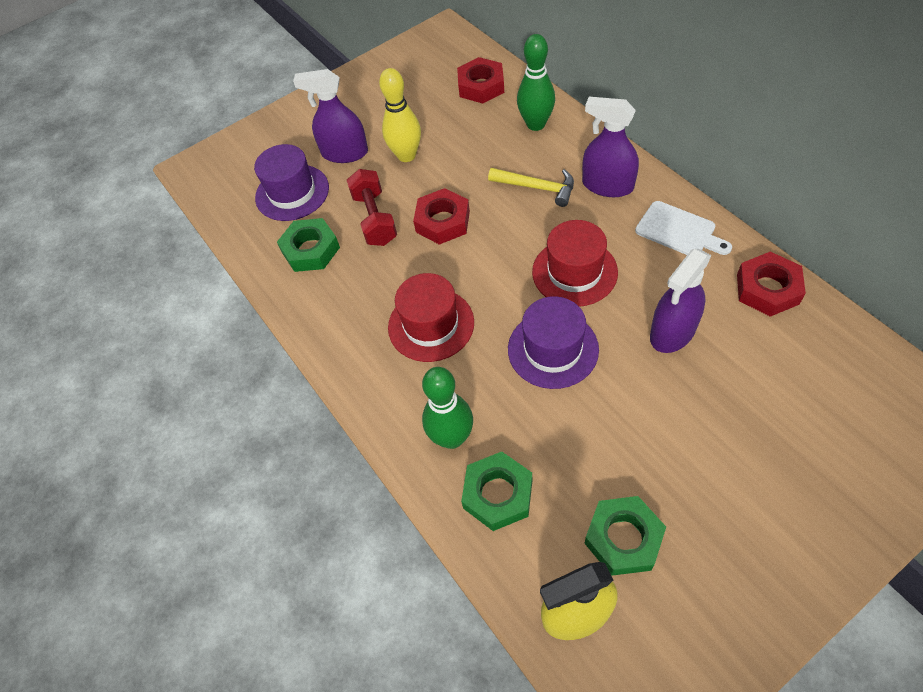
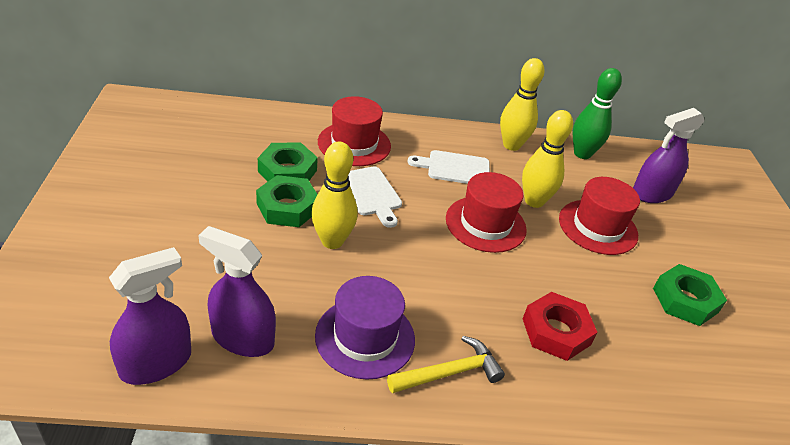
green bowling pin: [422,367,473,449] [517,34,555,131] = 2 -> [573,68,622,159] = 1
purple hat: [254,144,329,221] [508,296,599,389] = 2 -> [315,276,415,380] = 1
red dumbbell: [347,169,397,246] = 1 -> none = 0
red hat: [388,273,474,362] [532,220,618,307] = 2 -> [318,96,391,166] [446,172,527,253] [559,177,640,255] = 3
red nut: [413,188,470,244] [457,57,504,104] [737,252,806,317] = 3 -> [523,292,597,361] = 1
white cutting board: [635,201,732,255] = 1 -> [348,166,402,228] [407,150,490,184] = 2
yellow bowling pin: [379,68,421,162] = 1 -> [311,142,358,249] [500,58,545,151] [522,110,573,208] = 3
yellow spray bottle: [540,562,617,640] = 1 -> none = 0

